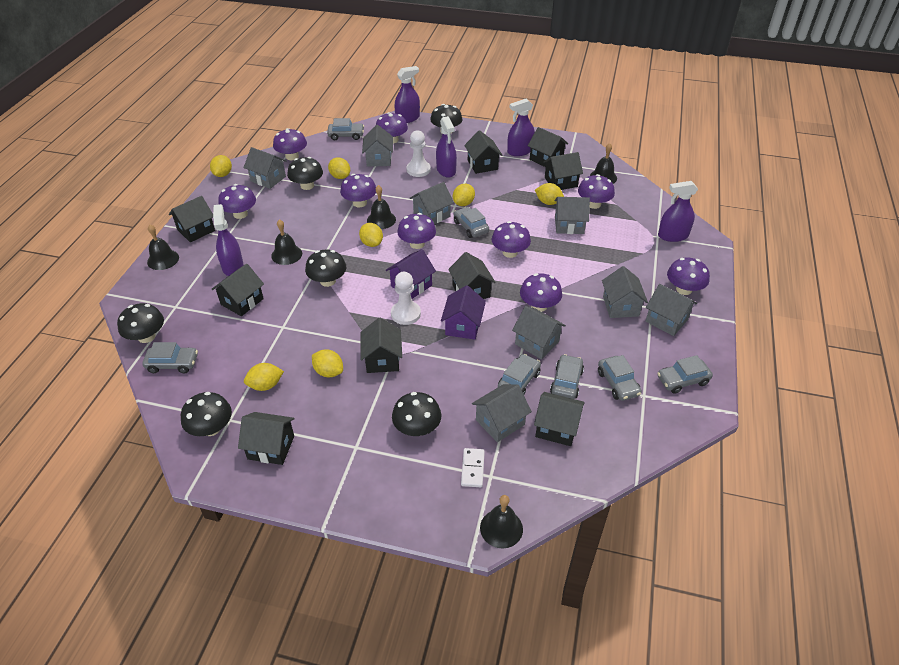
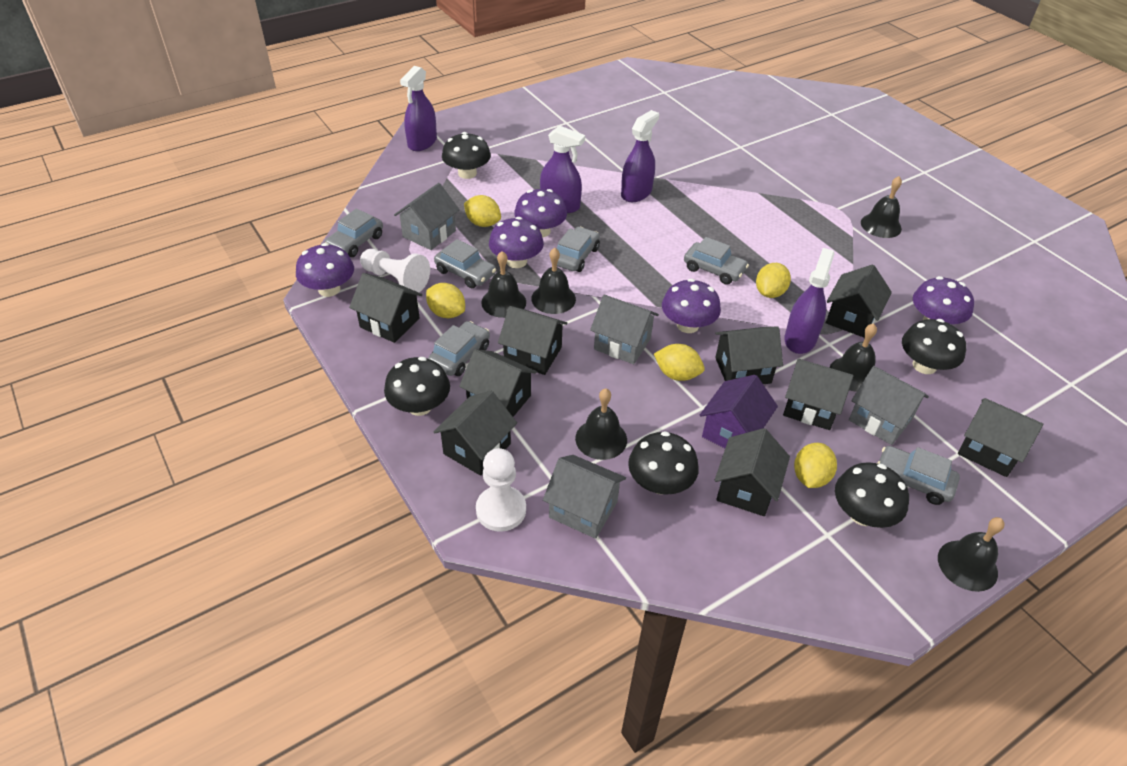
black bell: [147,224,179,270] [271,219,302,265] [367,185,396,229] [480,495,523,548] [590,143,617,184] = 5 -> [481,251,526,318] [531,248,576,314] [575,389,627,460] [830,323,877,392] [861,176,902,238] [938,517,1005,592] = 6
black mushroom: [117,303,164,343] [181,392,232,436] [287,157,323,190] [305,250,346,287] [392,392,441,436] [430,104,462,134] = 6 -> [384,357,450,416] [442,132,491,179] [628,431,699,495] [835,463,909,528] [902,319,966,374] = 5
grey car: [143,342,198,373] [327,118,364,140] [453,207,489,238] [498,354,541,395] [550,354,584,399] [598,355,642,401] [657,355,713,394] = 7 -> [325,209,383,257] [428,321,490,376] [434,239,496,288] [557,227,600,272] [684,237,749,285] [877,446,960,505] = 6
grey house: [243,147,287,189] [362,125,393,167] [410,182,454,224] [472,384,532,442] [512,306,566,359] [555,197,590,234] [602,266,648,318] [646,284,697,336] = 8 -> [394,183,460,250] [543,455,626,539] [590,295,659,364] [849,366,929,445] = 4
purple house: [386,249,436,299] [441,285,486,339] = 2 -> [700,375,778,448] = 1
purple mushroom: [218,184,256,219] [273,128,307,160] [340,174,376,208] [376,112,408,143] [397,213,436,249] [492,221,531,258] [520,273,562,312] [578,174,615,209] [667,258,710,295] = 9 -> [296,243,354,297] [489,217,544,268] [514,189,567,238] [662,279,721,333] [913,276,974,324] = 5
purple spray bottle: [213,204,243,276] [395,66,420,123] [436,116,457,178] [507,99,535,156] [658,181,698,242] = 5 -> [400,66,437,151] [540,126,585,213] [621,110,659,202] [785,248,835,354] = 4
white domino: [461,448,485,487] = 1 -> none = 0
yellow lemon: [210,155,232,177] [244,363,284,391] [312,349,343,377] [328,158,350,179] [359,223,383,247] [453,184,475,206] [535,183,564,205] = 7 -> [426,283,465,318] [464,195,501,227] [654,344,705,381] [756,263,791,298] [794,443,837,488] = 5

